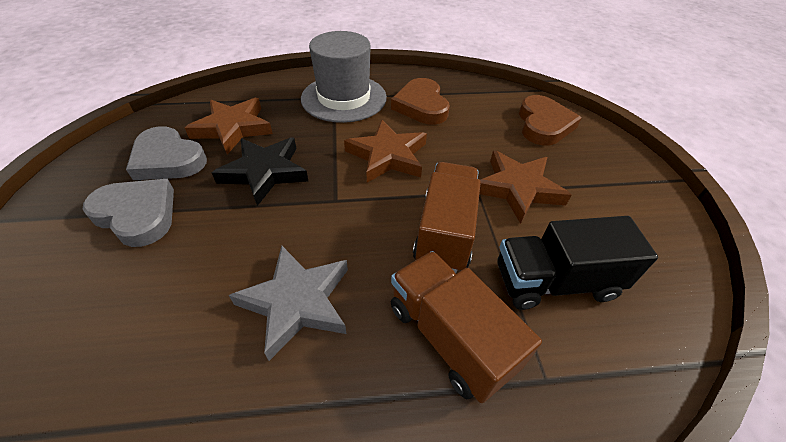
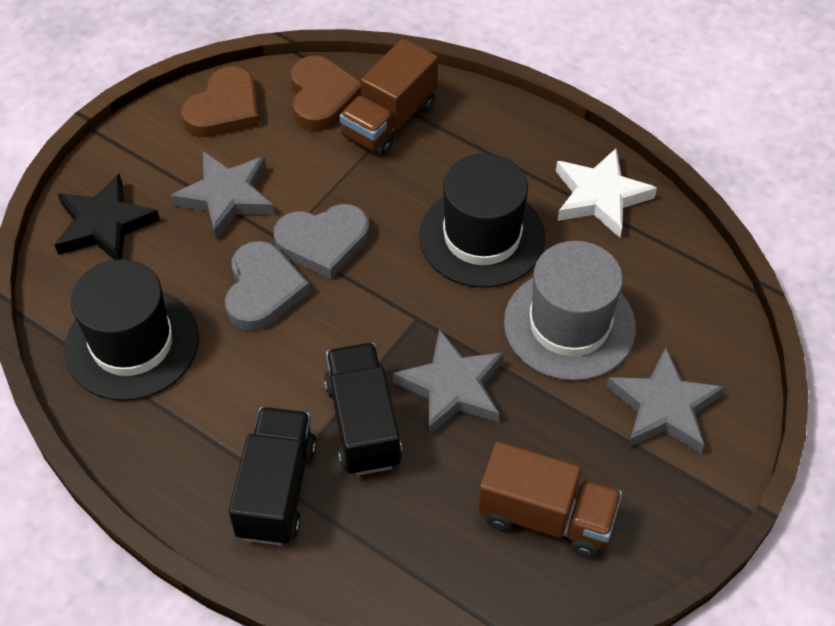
black hat: none = 0 -> [64,259,199,401] [419,154,545,288] = 2
black truck: [497,216,658,310] = 1 -> [229,407,317,545] [324,343,402,476] = 2
brown star: [185,98,273,155] [344,120,427,183] [479,150,571,224] = 3 -> none = 0
grey star: [229,246,348,361] = 1 -> [170,151,275,240] [393,329,504,435] [606,348,724,454] = 3
white star: none = 0 -> [556,148,657,238] = 1

